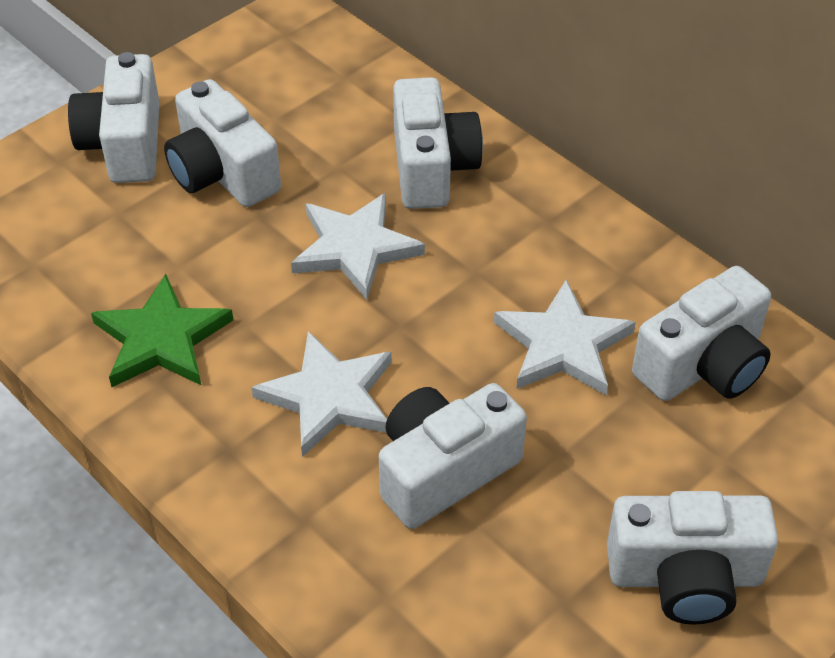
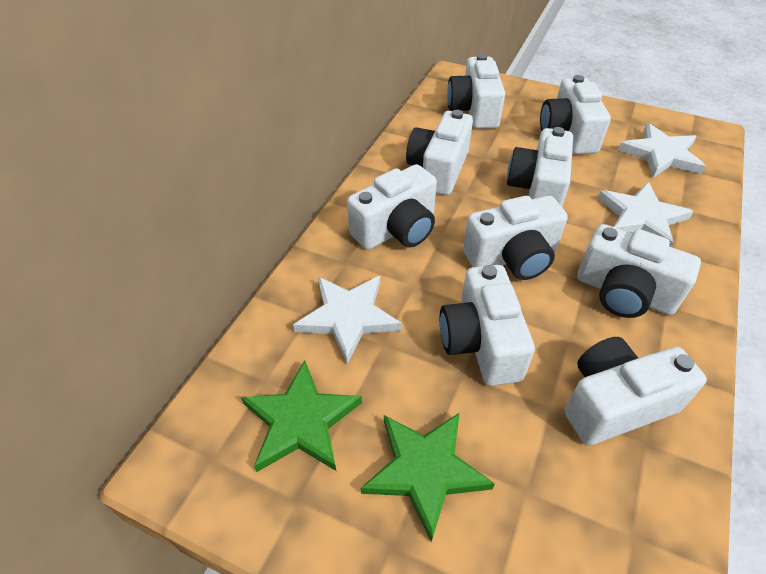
green star: [91,274,233,387] = 1 -> [241,360,362,472] [361,413,495,542] = 2
white camera: [68,52,160,183] [164,79,281,207] [379,383,527,529] [393,77,483,209] [607,491,778,625] [632,266,771,401] = 6 -> [347,164,437,250] [406,110,473,195] [440,265,535,386] [447,54,505,129] [463,196,568,280] [507,127,573,207] [540,75,611,154] [565,337,707,446] [577,224,701,318] = 9

